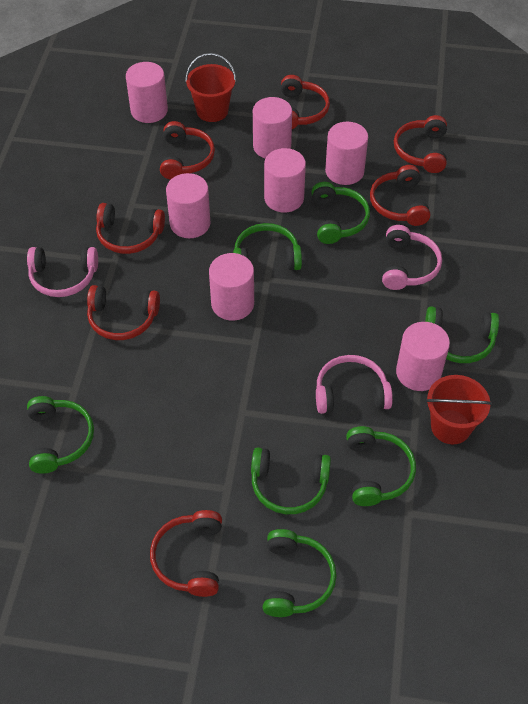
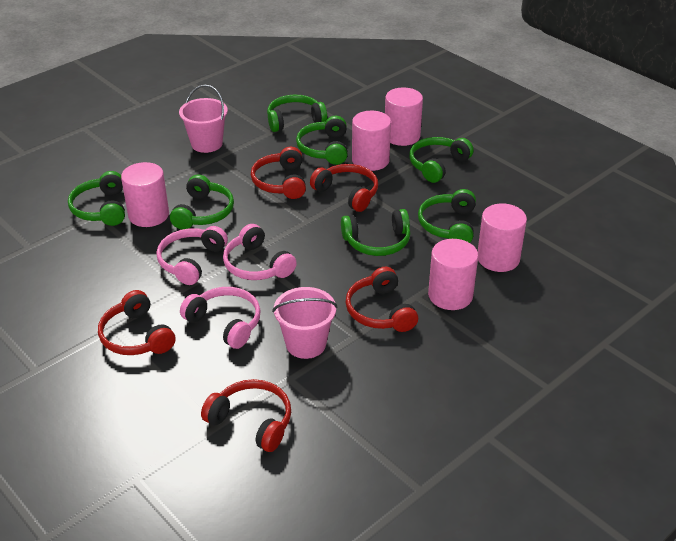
pink bucket: none = 0 -> [179,85,228,153] [272,287,338,359] = 2
pink cylinder: [126,62,168,123] [166,173,210,238] [209,253,254,321] [253,97,292,158] [264,148,306,212] [325,122,368,185] [396,322,450,391] = 7 -> [121,162,169,227] [352,111,391,171] [385,87,423,146] [428,239,478,310] [478,203,527,272] = 5
red bucket: [185,53,236,122] [426,375,492,444] = 2 -> none = 0
red headphones: [87,285,160,340] [96,203,165,254] [150,510,222,597] [160,121,215,179] [281,75,330,129] [370,165,430,226] [394,115,447,173] = 7 -> [98,290,175,355] [201,379,291,452] [251,147,306,199] [310,164,378,212] [346,267,418,332] = 5

